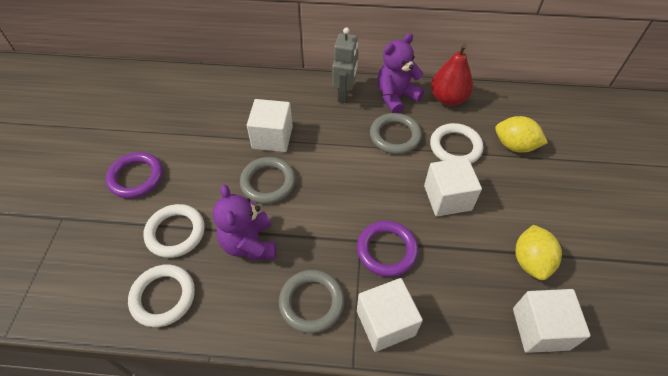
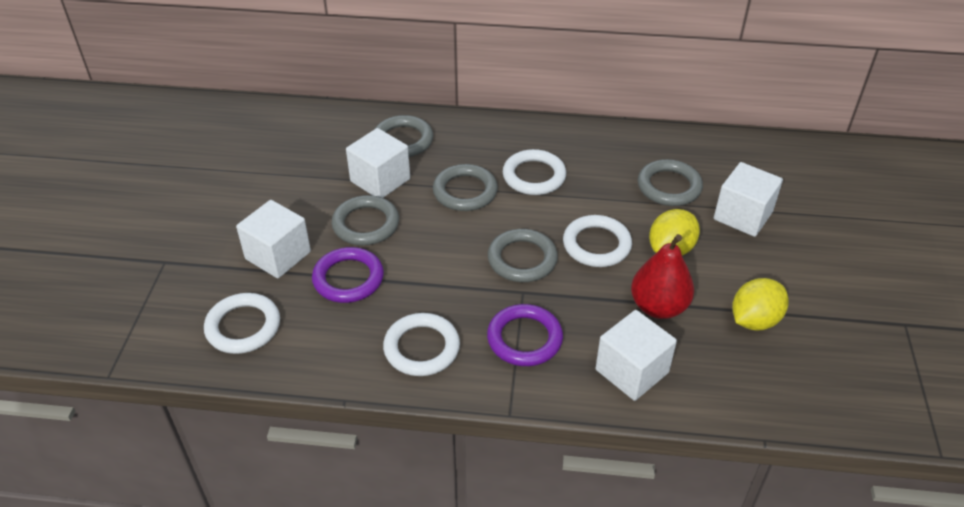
grey ring: [240,157,296,204] [279,270,344,333] [370,113,422,154] = 3 -> [332,195,399,245] [375,115,433,157] [433,164,498,211] [488,229,558,282] [638,159,703,206] = 5
grey robot: [332,27,358,103] = 1 -> none = 0
purple teddy bear: [213,184,276,260] [377,33,424,113] = 2 -> none = 0
white ring: [128,264,195,327] [143,204,205,258] [430,123,483,164] = 3 -> [204,293,280,354] [383,313,460,376] [503,149,566,195] [563,215,632,267] = 4

